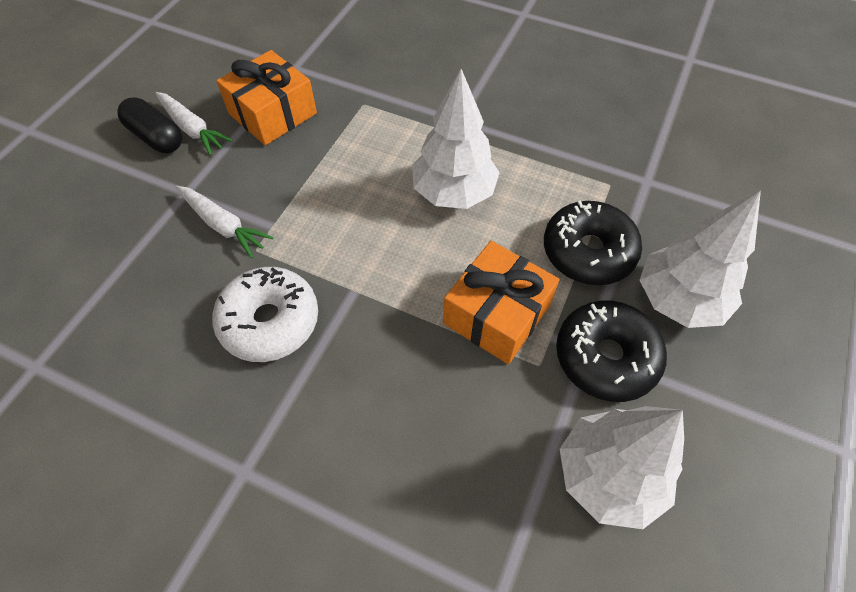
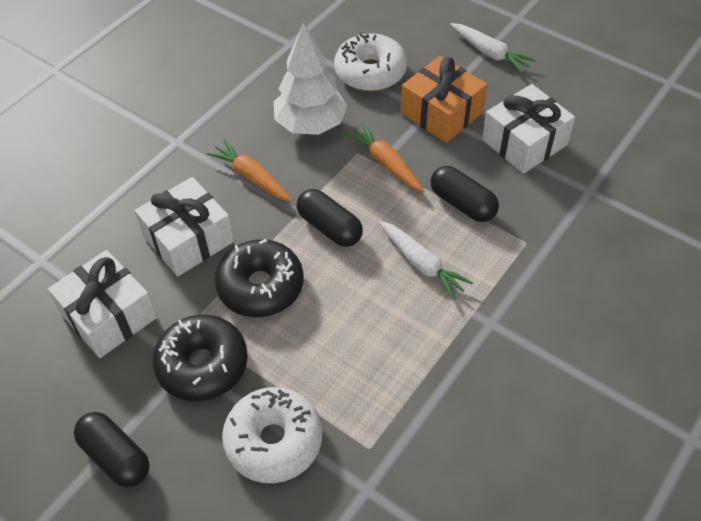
black capsule: [117,97,183,153] = 1 -> [74,412,150,487] [297,189,363,247] [430,166,499,222] = 3
orange carrot: none = 0 -> [206,139,293,202] [344,123,425,193] = 2
orange gift: [216,50,317,145] [443,241,560,364] = 2 -> [401,56,487,143] = 1
white donut: [212,267,318,362] = 1 -> [222,387,322,483] [334,32,407,91] = 2
white gift: none = 0 -> [48,250,157,358] [135,177,234,277] [482,84,575,174] = 3
white tree: [412,69,500,209] [560,406,684,529] [639,190,761,328] = 3 -> [274,22,348,135] = 1

